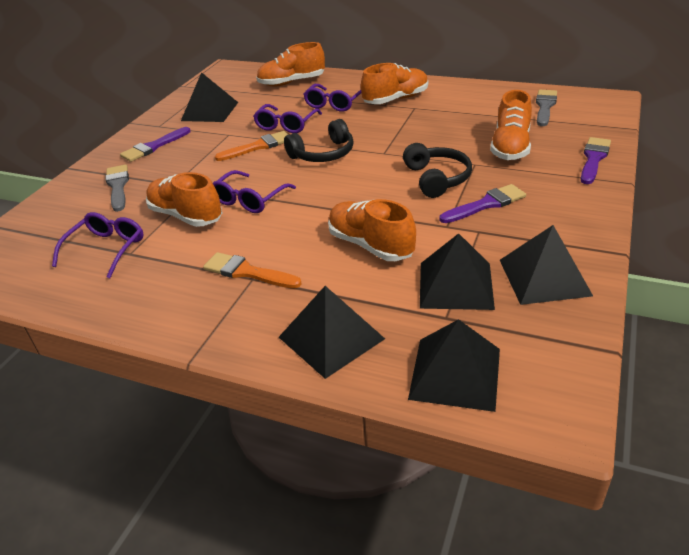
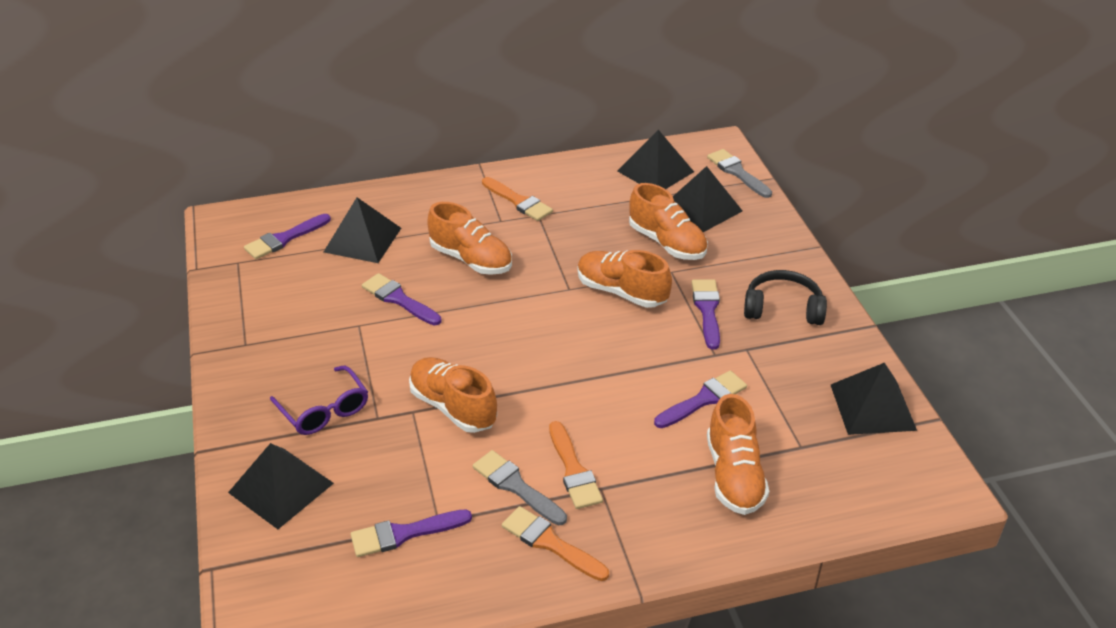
black headphones: [284,119,354,162] [403,143,472,198] = 2 -> [744,270,827,325] = 1
orange brush: [203,252,302,288] [215,131,289,161] = 2 -> [482,177,553,221] [502,506,609,581] [549,421,603,509] = 3
purple brush: [120,127,190,162] [439,184,526,223] [581,137,611,184] = 3 -> [244,214,331,259] [351,509,472,557] [362,273,441,325] [654,371,747,428] [692,279,720,350] = 5
purple glasses: [52,212,144,278] [213,170,296,213] [253,104,322,133] [303,84,361,112] = 4 -> [270,366,368,435] = 1

